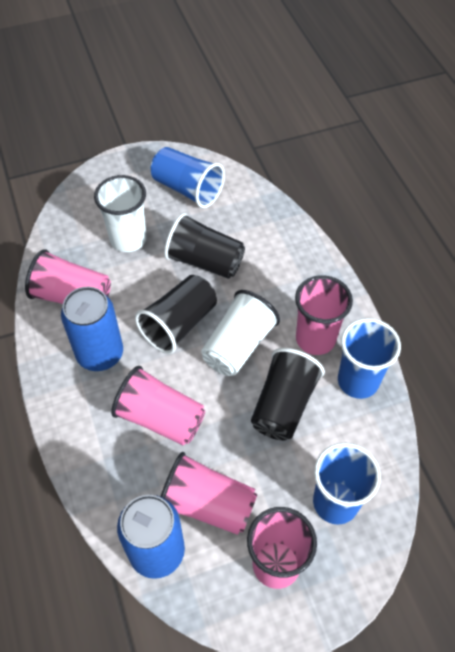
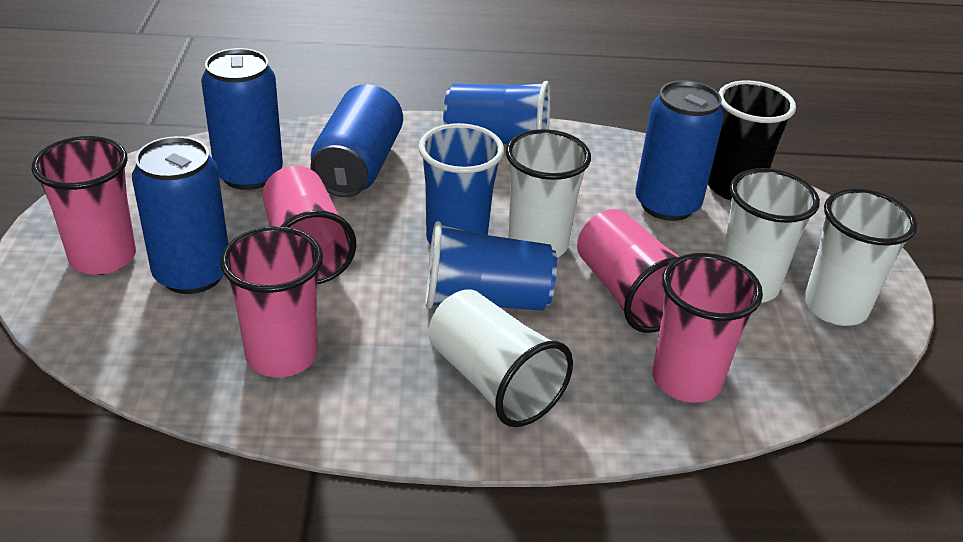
black cup: [135,275,217,354] [164,213,245,279] [251,348,325,441] = 3 -> [708,80,796,200] = 1
blue can: [61,287,123,371] [117,495,185,579] = 2 -> [132,136,228,294] [201,48,283,190] [310,84,403,197] [635,80,724,221] = 4
white cup: [94,175,147,252] [201,290,280,376] = 2 -> [428,289,573,427] [506,129,591,257] [721,168,820,303] [804,188,917,326] = 4

